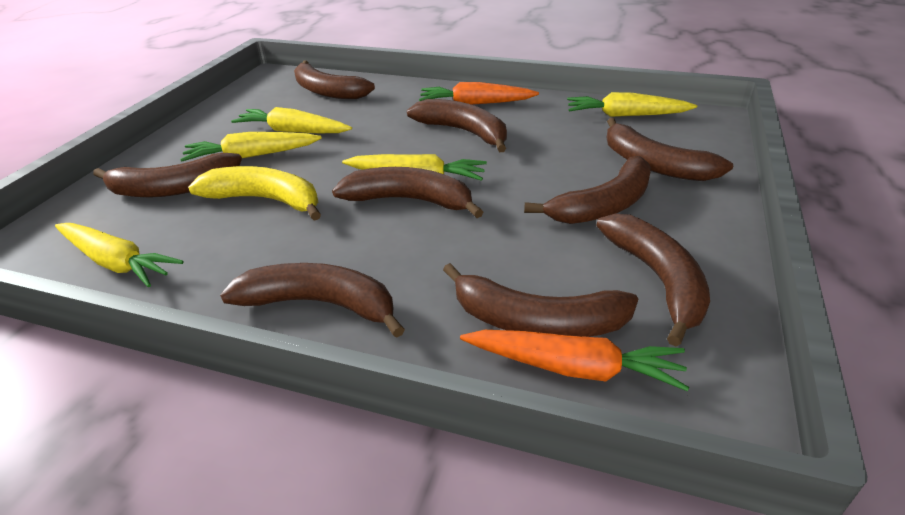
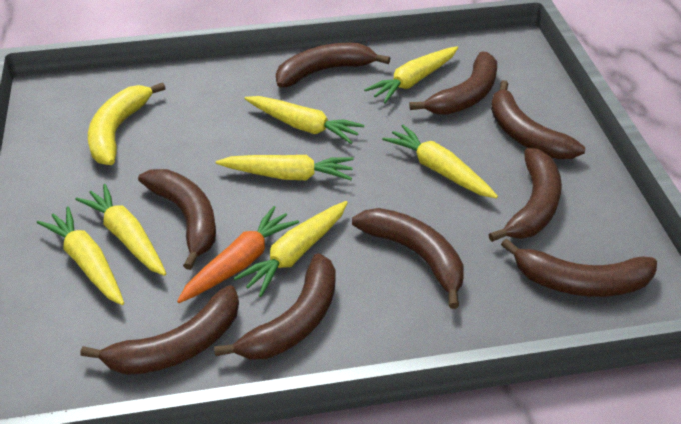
orange carrot: [419,82,539,105] [460,330,690,391] = 2 -> [177,206,299,303] = 1
yellow carrot: [55,223,184,287] [180,132,322,162] [231,107,352,133] [342,154,487,181] [567,92,697,117] = 5 -> [37,207,124,305] [75,184,166,276] [216,155,354,180] [234,201,348,297] [245,96,364,144] [364,46,458,103] [382,125,498,198] = 7

